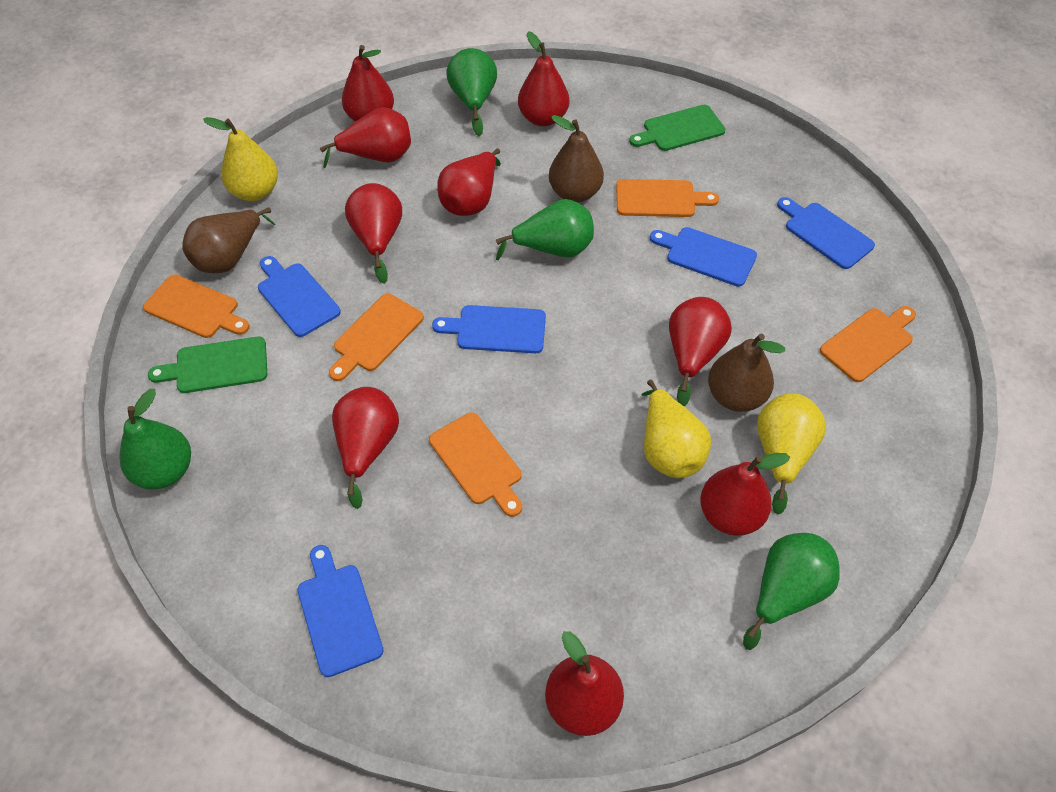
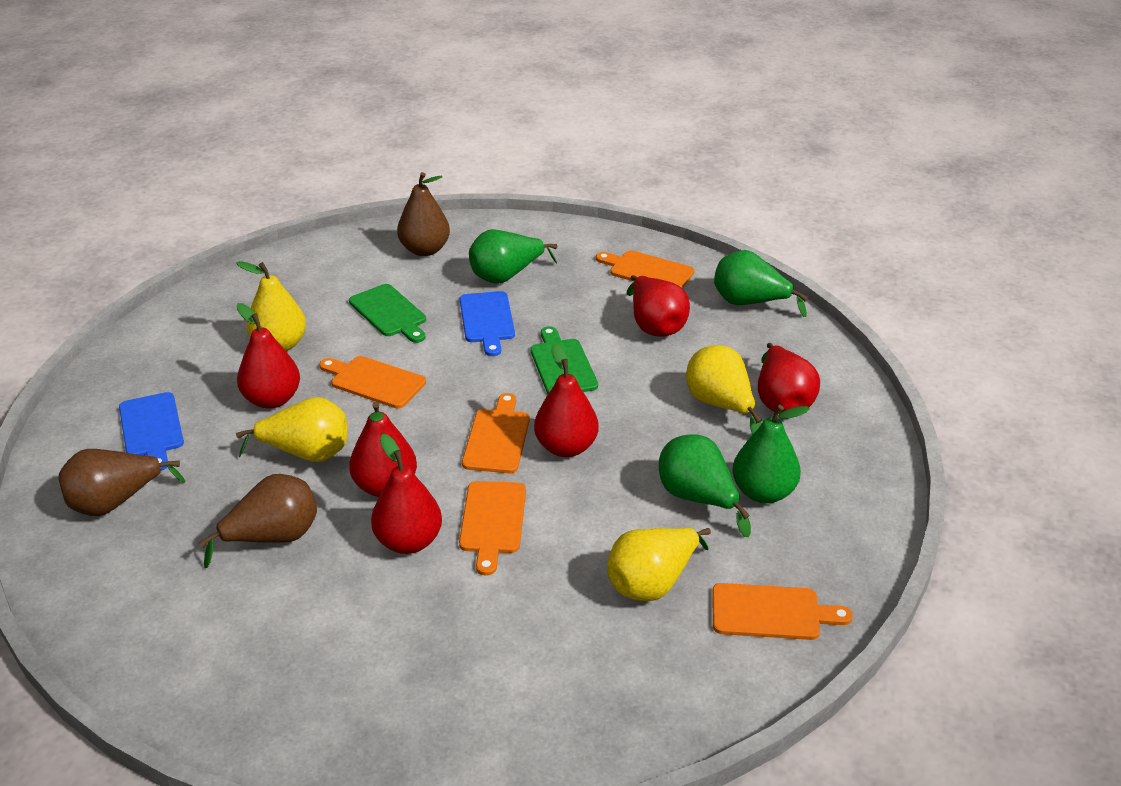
blue cutting board: [258,256,341,337] [298,545,383,677] [432,305,546,353] [650,227,757,287] [777,197,875,269] = 5 -> [119,392,184,471] [460,291,515,356] = 2
red pear: [320,107,411,168] [332,387,399,509] [342,45,394,122] [345,183,402,284] [437,148,501,216] [518,32,569,126] [545,631,624,736] [669,297,732,406] [700,453,790,536] = 9 -> [236,303,300,409] [349,402,417,497] [371,434,442,554] [534,343,598,457] [627,275,690,337] [758,343,820,412] = 6
yellow pear: [203,117,278,201] [641,380,711,478] [757,393,826,515] = 3 -> [236,261,306,351] [236,397,348,462] [607,528,711,601] [686,345,762,435] = 4

